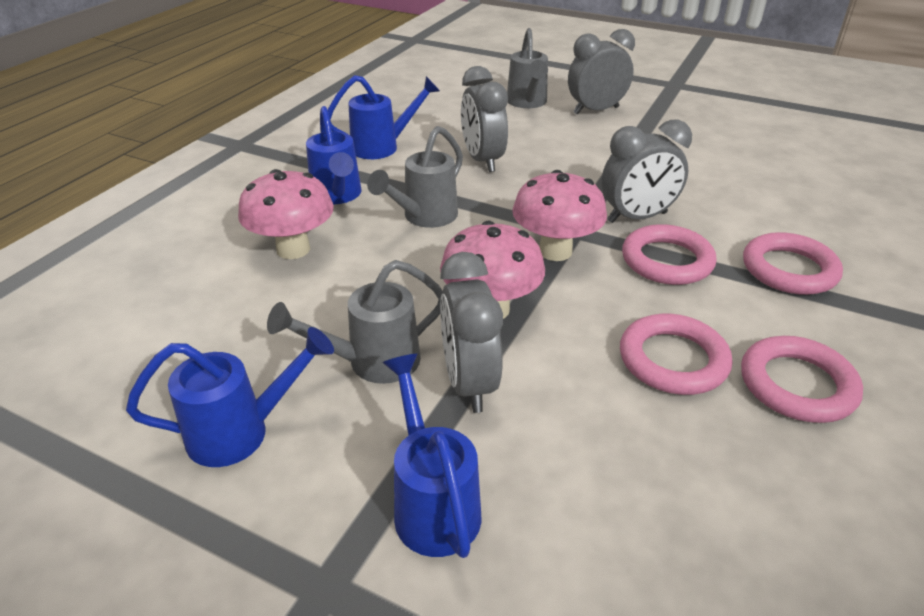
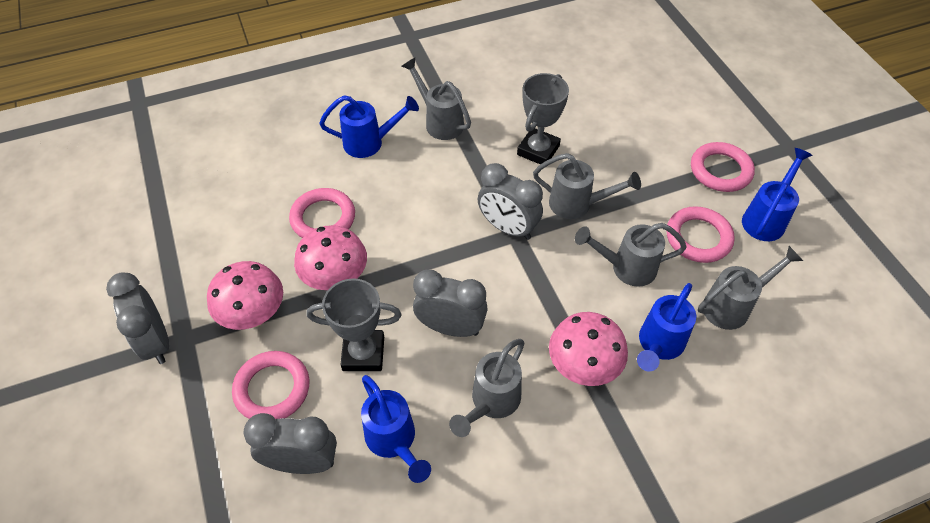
grey trophy: none = 0 -> [307,278,402,371] [517,73,569,165] = 2
grey watering can: [267,260,443,384] [367,126,463,228] [507,28,548,108] = 3 -> [402,58,471,140] [449,339,524,437] [533,153,641,219] [575,223,687,287] [698,246,803,330] = 5

